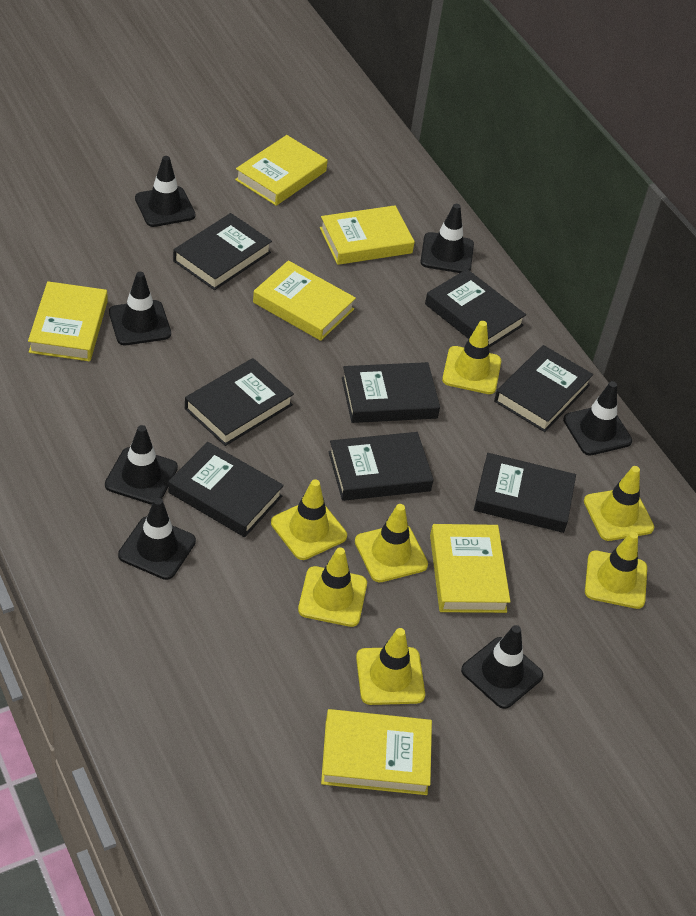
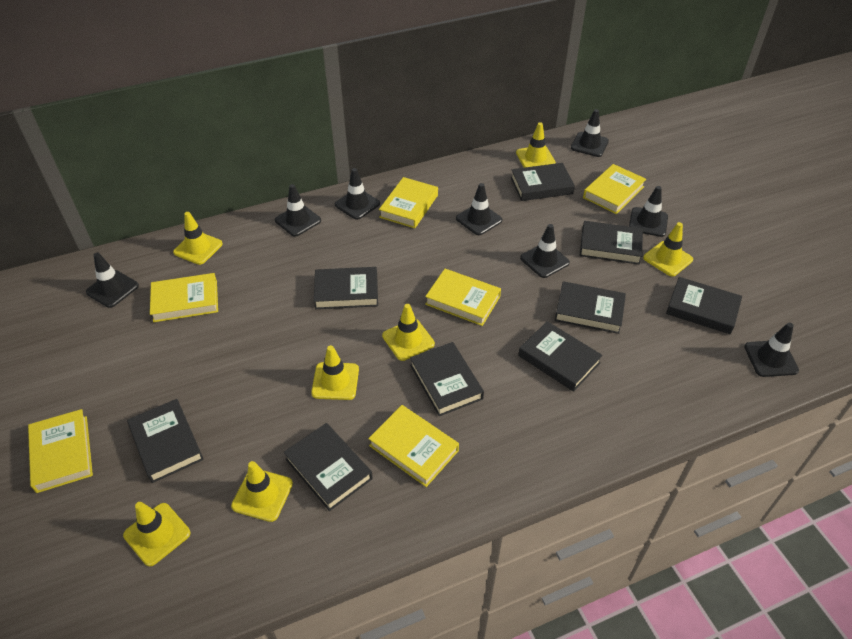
black book: [168,442,284,537] [173,213,272,290] [185,358,294,446] [329,432,434,501] [342,362,440,423] [425,269,526,348] [474,453,576,533] [494,345,593,432] = 8 -> [127,399,204,483] [284,423,373,511] [314,267,378,309] [410,342,484,416] [511,163,575,201] [518,321,603,392] [555,281,626,334] [580,221,643,265] [666,277,742,334] = 9
black traffic cone: [105,425,178,505] [109,272,171,345] [118,498,196,580] [135,156,195,227] [420,204,474,273] [461,625,543,709] [563,381,632,456] = 7 -> [86,253,139,308] [275,184,321,236] [335,168,380,220] [456,183,502,235] [520,224,570,278] [571,109,609,157] [629,186,668,237] [744,323,799,377] = 8

